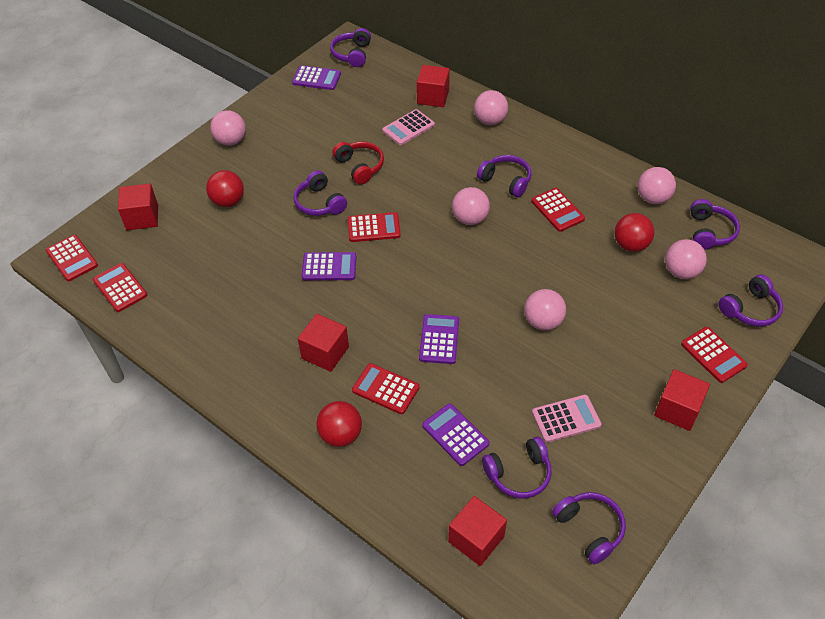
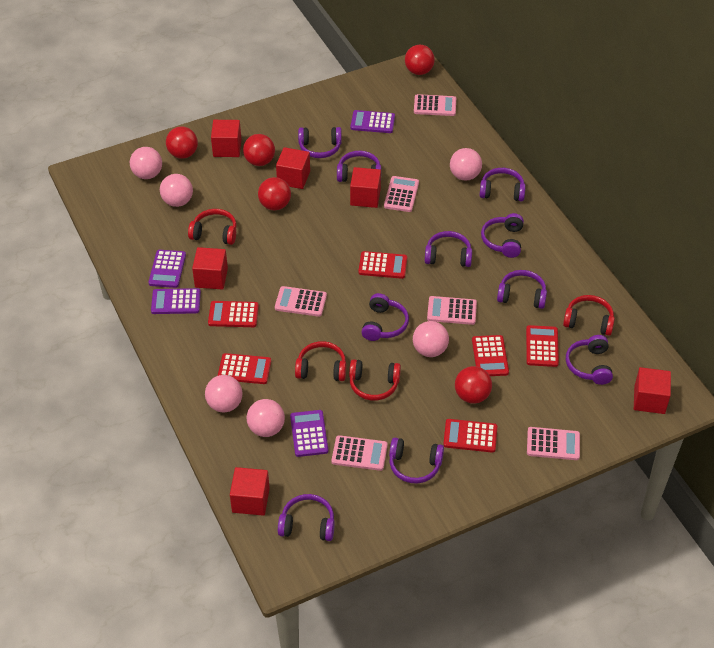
pink calculator: [382,109,435,145] [532,395,602,443] = 2 -> [275,286,327,317] [331,435,388,471] [384,176,419,212] [414,94,456,116] [427,296,477,325] [527,427,580,460] = 6
purple headphones: [294,170,347,216] [330,28,371,67] [477,155,532,198] [482,437,552,498] [552,492,626,564] [690,199,740,250] [719,275,783,327] = 7 -> [278,494,335,541] [298,127,342,158] [337,151,381,182] [361,293,409,341] [389,438,444,484] [425,231,472,267] [479,168,526,202] [481,213,524,258] [497,270,547,309] [566,335,613,385] = 10
red ball: [206,170,244,207] [316,401,362,447] [614,213,655,252] = 3 -> [166,127,198,159] [243,134,275,166] [258,177,291,210] [405,45,435,75] [455,366,492,404] = 5
red cube: [118,184,158,230] [298,314,349,372] [417,65,450,107] [448,496,507,566] [654,369,710,431] = 5 -> [192,247,228,289] [211,120,242,157] [230,467,270,516] [276,147,310,189] [350,167,381,208] [634,367,671,414] = 6
red headphones: [333,141,384,185] = 1 -> [188,209,237,245] [295,341,346,381] [349,359,401,401] [563,295,615,336] = 4

